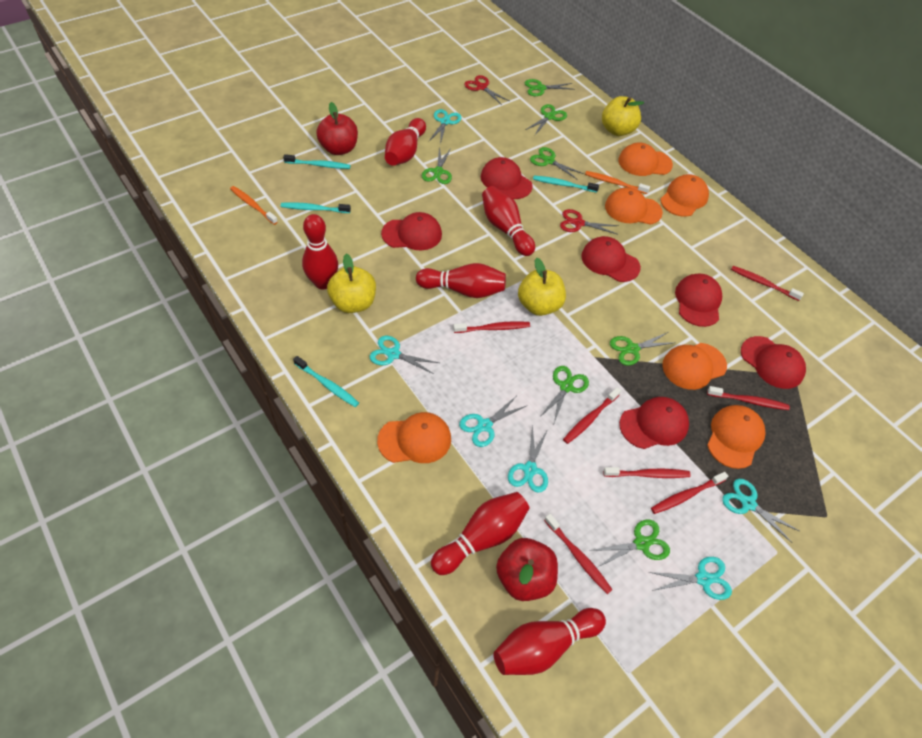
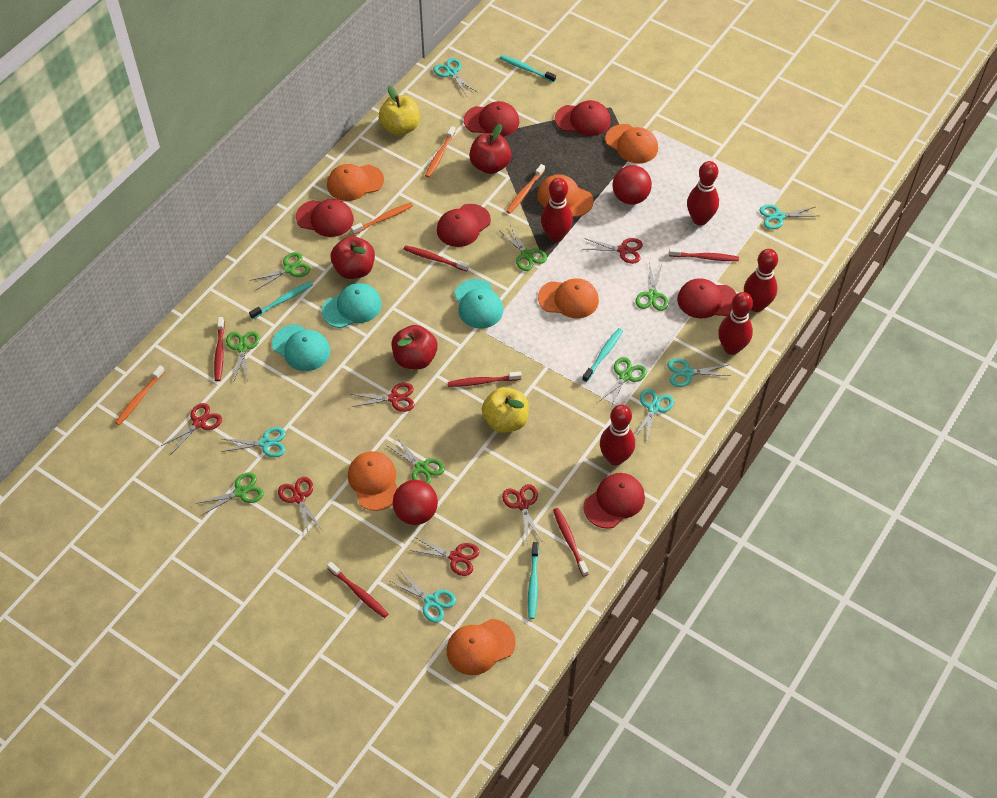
orange toothbrush: [230,186,278,225] [585,171,650,194] = 2 -> [115,366,165,425] [351,202,413,235] [425,126,456,178] [506,164,545,214] = 4
red apple: [316,102,358,155] [496,538,558,601] = 2 -> [331,236,375,279] [392,325,438,369] [469,124,512,174] = 3
red ball: none = 0 -> [393,480,438,525] [613,165,652,205] = 2
red bowling pin: [302,214,338,290] [385,118,426,166] [416,263,506,298] [431,492,530,575] [482,186,535,256] [494,608,606,675] = 6 -> [541,178,573,242] [600,405,635,465] [687,161,719,226] [718,292,753,355] [744,249,778,312] = 5
red scissors: [464,75,509,105] [560,209,619,234] = 2 -> [161,403,222,454] [278,477,322,533] [351,383,414,412] [410,537,479,576] [502,484,542,544] [584,238,643,264] = 6
red toothbrush: [453,321,530,333] [544,514,612,594] [563,387,621,444] [603,467,691,478] [651,472,728,514] [707,386,790,410] [731,266,804,301] = 7 -> [214,317,225,381] [327,562,388,618] [403,245,469,271] [448,371,522,387] [553,508,589,577] [669,248,739,261] = 6
turquoise cap: none = 0 -> [272,324,330,371] [322,283,382,328] [454,279,503,328] = 3
yellow apple: [327,254,376,313] [518,258,566,316] [602,96,644,136] = 3 -> [379,86,420,136] [482,387,529,433] = 2

